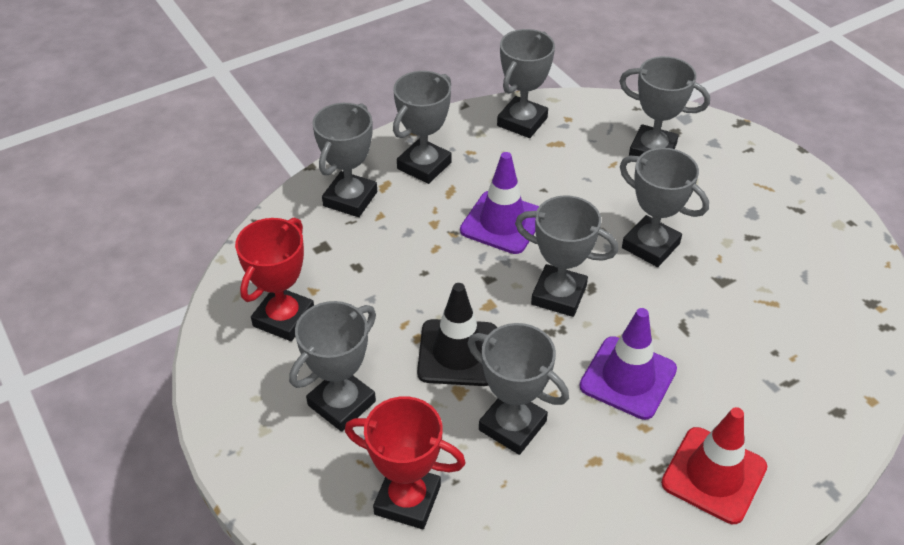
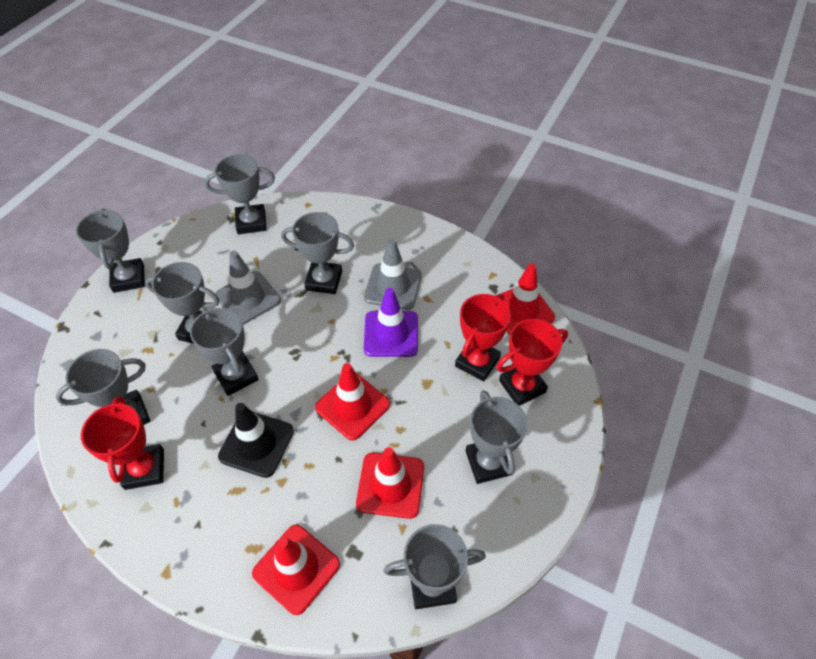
grey traffic cone: none = 0 -> [215,251,281,325] [364,239,422,310] = 2
purple traffic cone: [460,152,539,254] [579,308,677,420] = 2 -> [364,288,418,357] = 1
red traffic cone: [661,407,767,524] = 1 -> [252,525,340,615] [315,363,390,440] [356,447,424,519] [495,263,555,335] = 4
red trophy: [235,218,314,341] [345,396,466,529] = 2 -> [81,396,164,490] [455,294,511,381] [496,319,568,406] = 3

